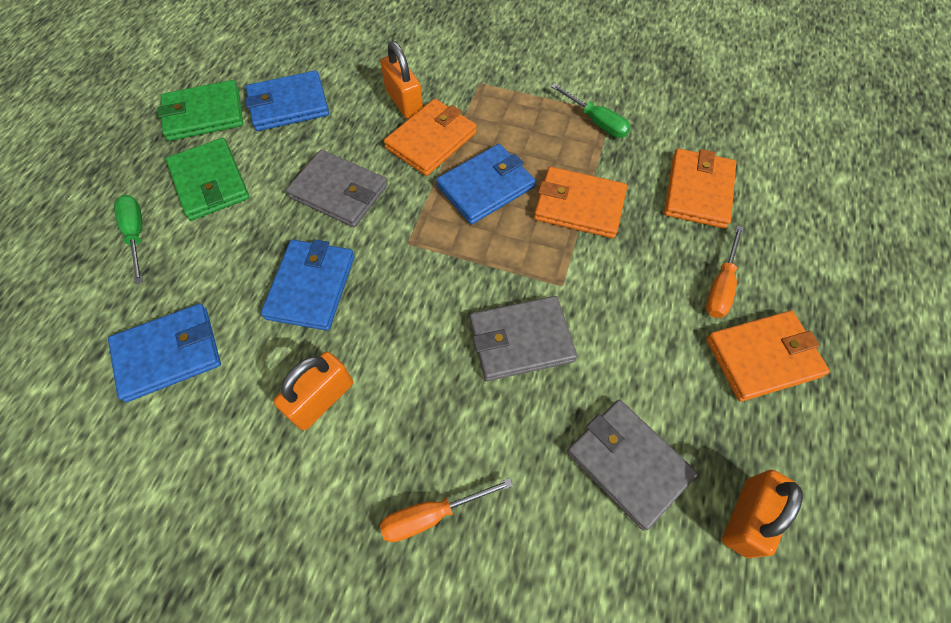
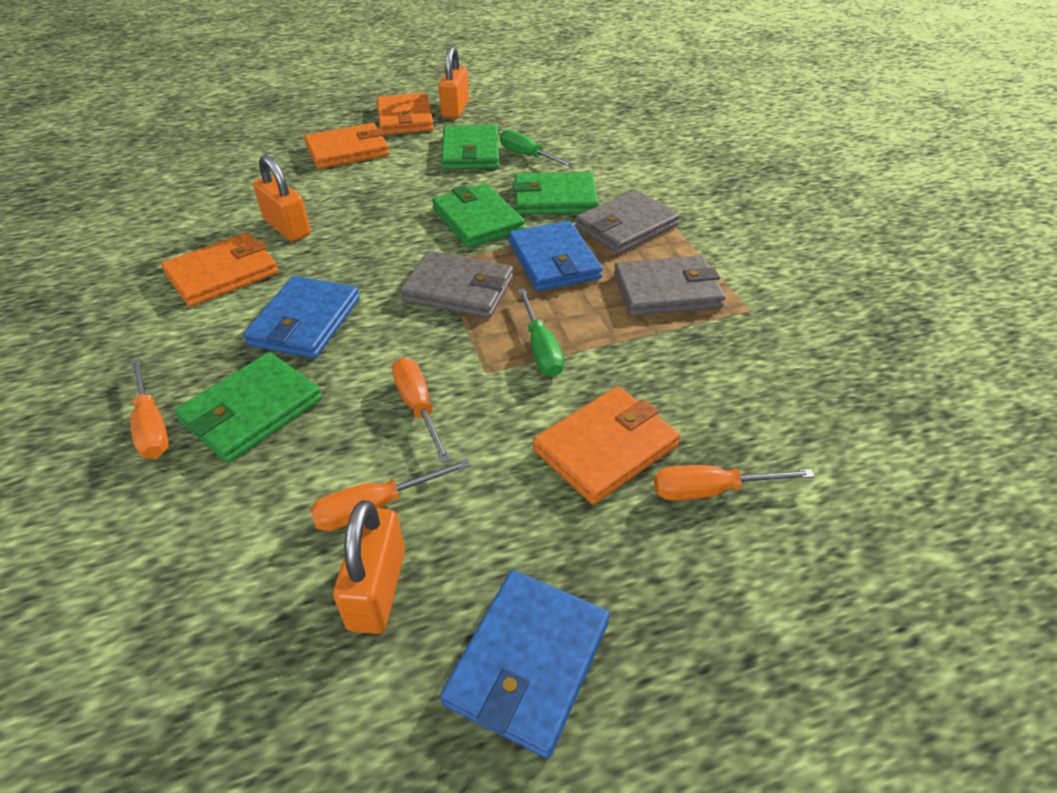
blue wallet: [108,304,221,402] [245,70,329,131] [261,239,354,331] [436,144,535,225] = 4 -> [243,276,360,359] [440,570,610,758] [509,221,603,291] = 3
green wallet: [158,80,243,141] [166,138,250,220] = 2 -> [174,352,322,463] [432,183,525,248] [441,125,499,170] [513,172,599,215] = 4
orange screwdriver: [380,478,513,542] [706,225,744,318] = 2 -> [130,358,169,459] [310,459,471,531] [392,358,451,463] [654,465,815,501] = 4

